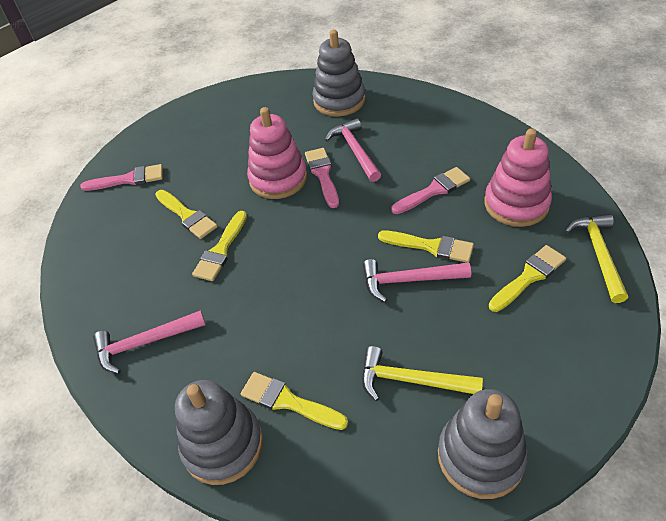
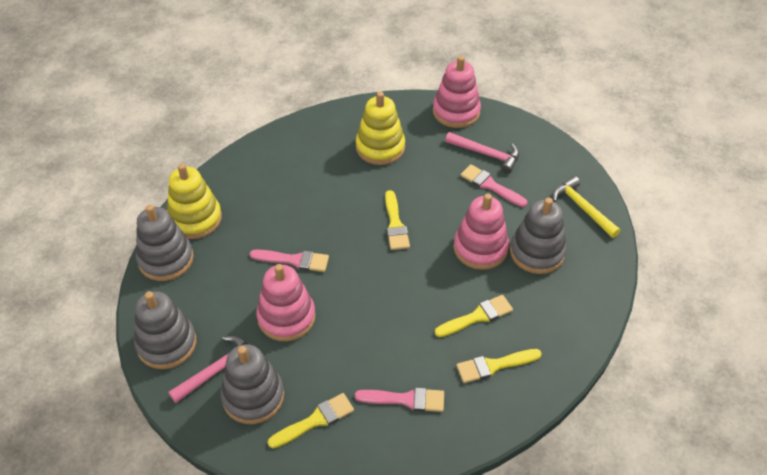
grey stacking toy: [175,380,263,485] [313,30,366,116] [438,389,528,499] = 3 -> [134,291,196,369] [136,205,194,281] [220,344,284,424] [510,198,566,274] = 4
pink hammer: [93,310,206,374] [325,118,381,182] [363,259,471,302] = 3 -> [168,336,248,403] [445,132,519,173] = 2
pink stacking toy: [247,107,307,199] [484,129,552,227] = 2 -> [256,264,316,342] [433,56,481,128] [454,193,509,270] = 3
yellow brush: [155,190,218,239] [192,211,247,281] [241,372,348,430] [378,231,474,263] [489,245,566,312] = 5 -> [268,393,354,448] [385,190,410,250] [435,295,513,337] [456,349,542,383] = 4
yellow hammer: [362,346,483,401] [565,214,628,303] = 2 -> [553,176,620,238] = 1
yellow stacking toy: none = 0 -> [167,164,222,239] [356,92,405,165] = 2

